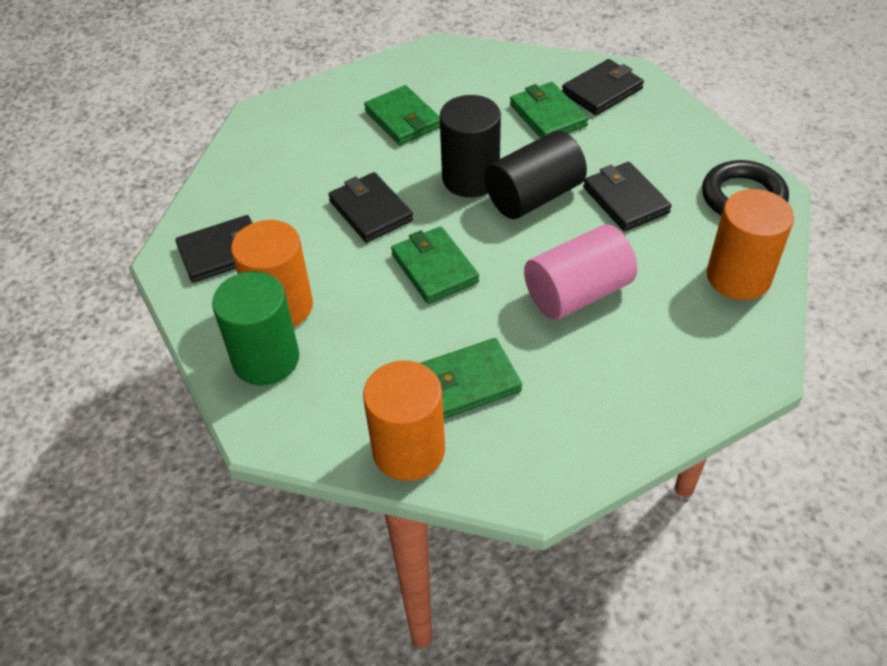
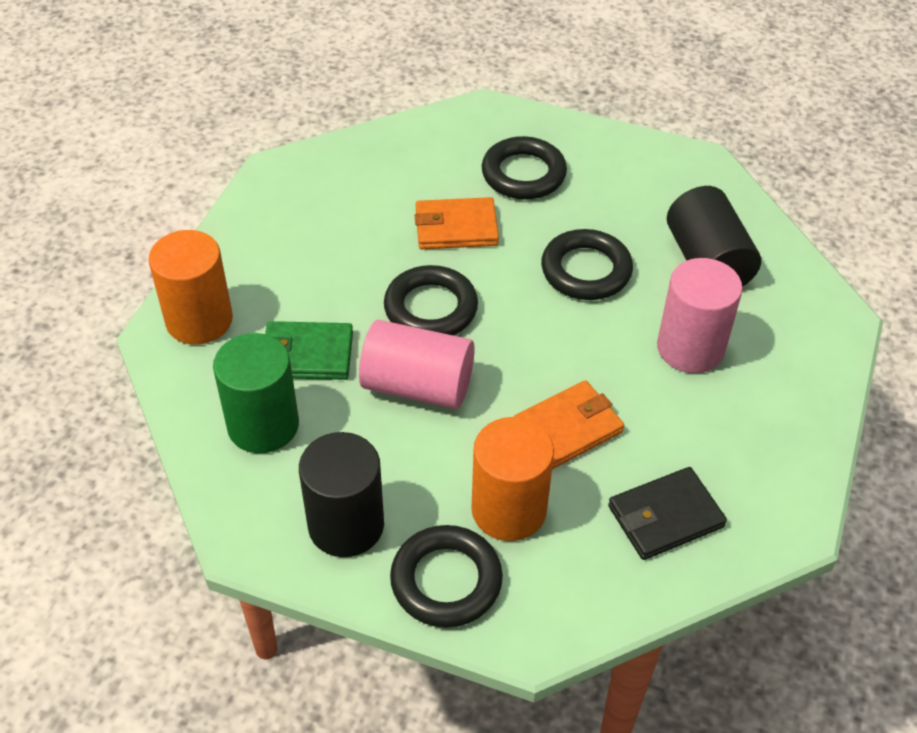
black ring: [702,160,789,215] = 1 -> [384,265,478,335] [390,525,503,628] [482,136,567,200] [541,229,633,300] = 4
black wallet: [175,215,252,283] [328,172,413,243] [562,59,644,116] [583,162,672,231] = 4 -> [608,467,727,560] = 1
green wallet: [364,85,440,145] [391,226,479,304] [420,338,522,419] [510,82,589,138] = 4 -> [265,321,353,380] = 1
orange cylinder: [231,220,313,327] [363,360,445,481] [707,189,794,300] = 3 -> [149,230,233,345] [471,417,554,541] = 2
orange wallet: none = 0 -> [415,197,499,249] [514,380,624,469] = 2
pink cylinder: [524,224,637,320] = 1 -> [359,320,475,409] [657,258,743,373] = 2

